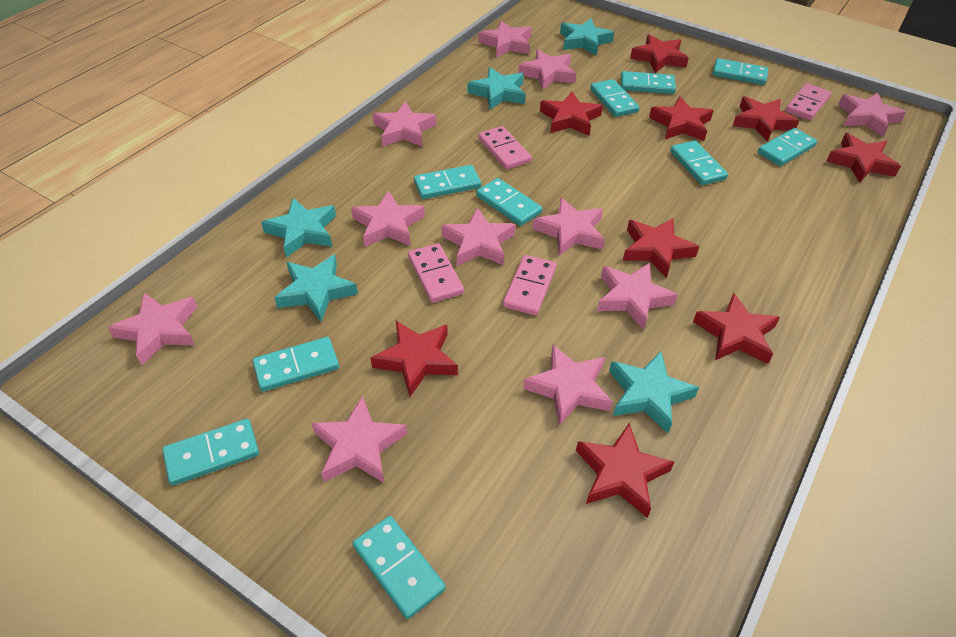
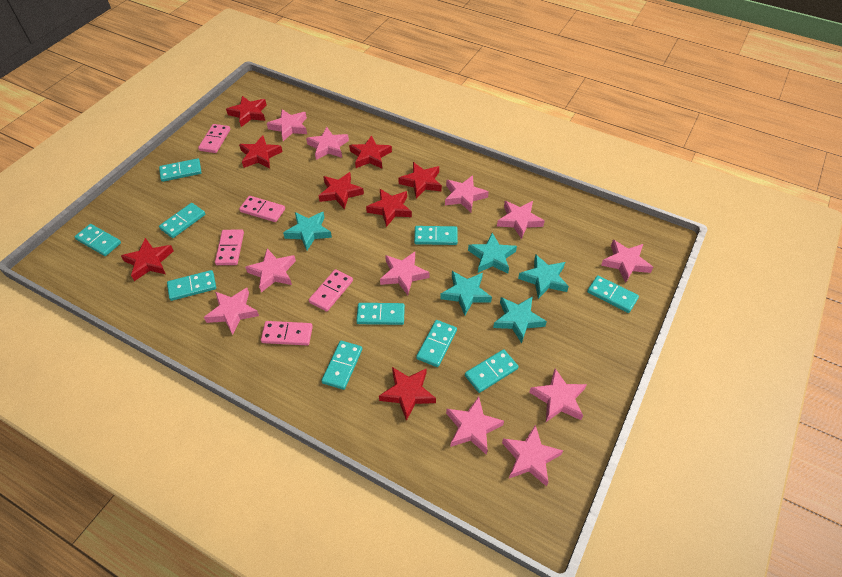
pink domino: [408,243,464,303] [478,126,532,170] [503,255,556,315] [785,83,831,120] = 4 -> [198,124,230,153] [215,230,244,265] [239,196,285,222] [261,321,313,345] [309,269,353,312] = 5
red star: [371,321,458,396] [540,92,603,136] [576,423,674,518] [623,218,699,278] [630,34,688,73] [649,96,714,141] [693,293,780,364] [733,96,800,142] [826,133,901,183] = 9 -> [121,238,174,281] [226,96,266,127] [239,135,283,169] [319,172,364,210] [349,135,392,169] [366,189,412,227] [379,367,436,421] [398,162,442,198] = 8

